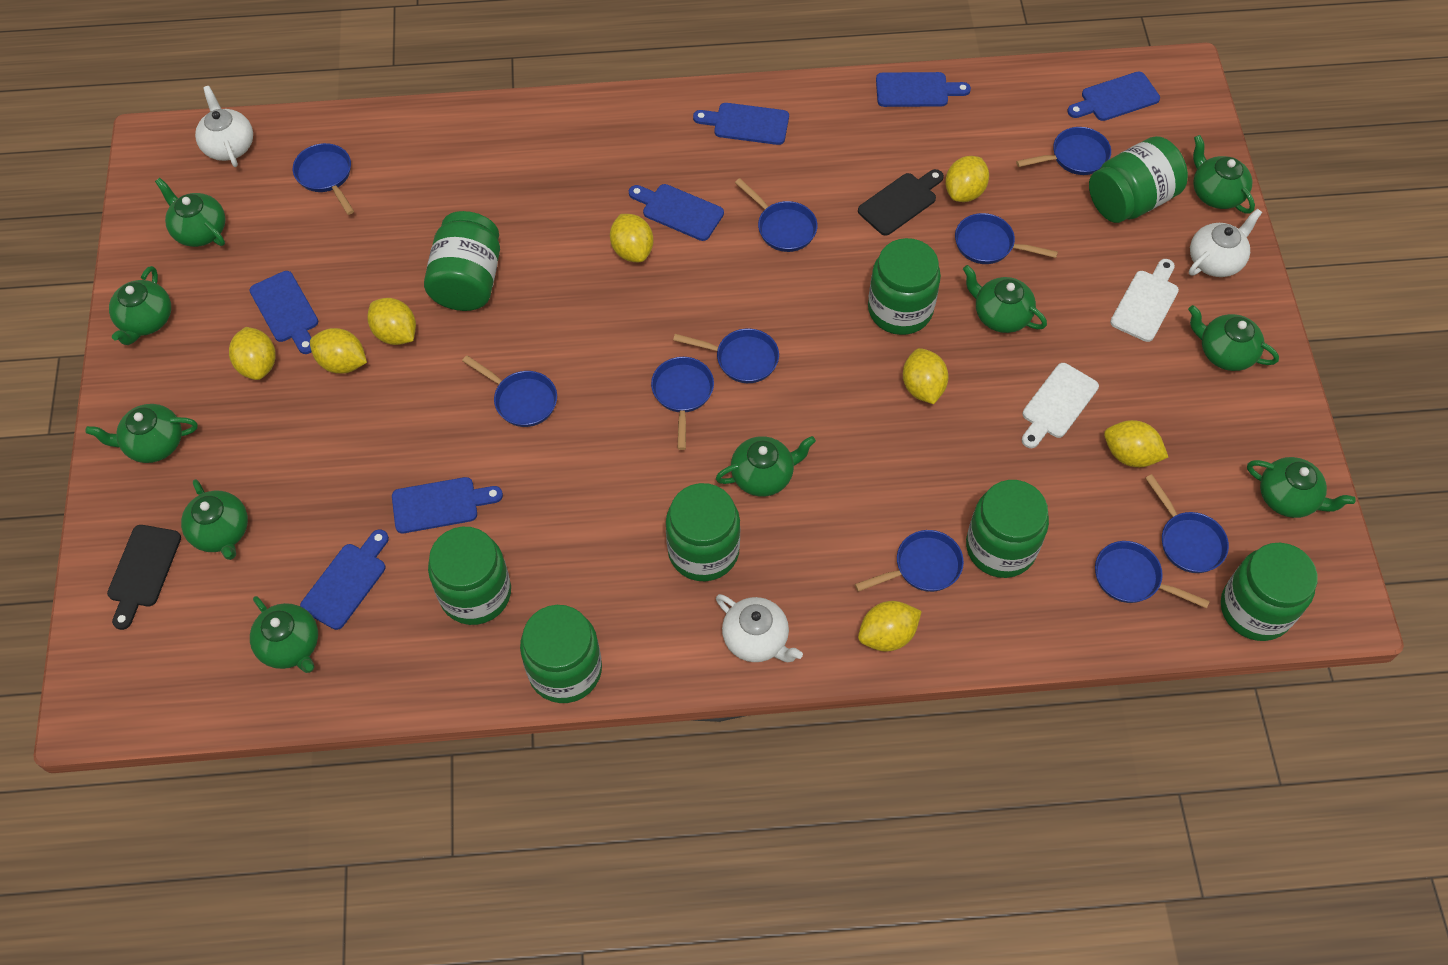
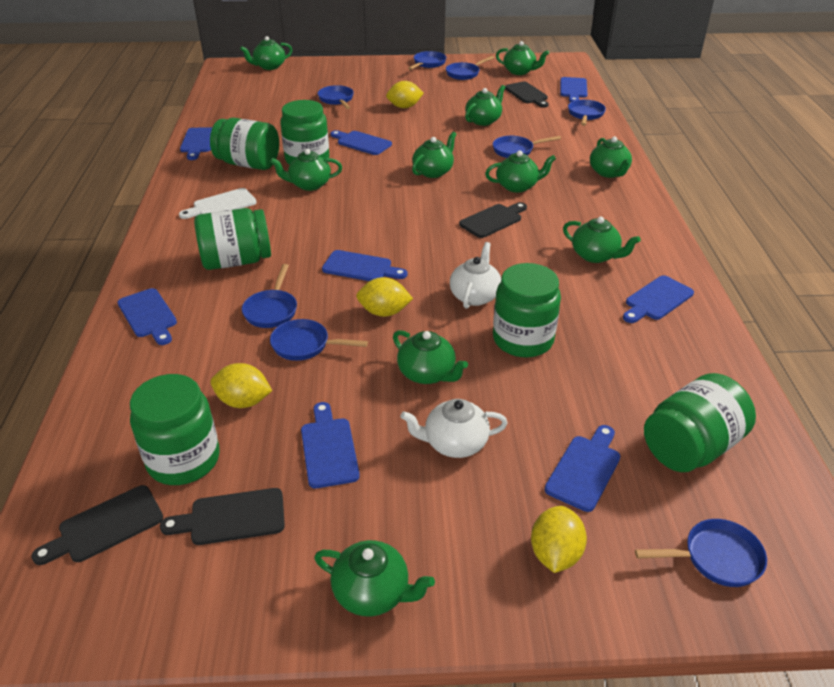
black cutting board: [107,525,181,630] [858,169,944,236] = 2 -> [31,485,163,565] [160,488,285,545] [459,202,527,238] [505,82,549,108] = 4
blue cutting board: [250,271,318,354] [300,529,389,630] [392,477,503,533] [629,184,724,241] [693,103,789,145] [876,72,971,107] [1067,71,1160,121] = 7 -> [118,288,177,345] [180,127,213,160] [301,402,360,489] [322,250,408,281] [330,130,392,155] [545,425,620,512] [560,77,587,103] [623,275,694,323] = 8
blue pan: [293,143,354,215] [462,355,557,427] [651,357,714,450] [673,328,779,383] [735,178,817,252] [855,530,964,592] [955,213,1058,264] [1016,127,1111,175] [1095,541,1210,608] [1145,474,1229,573] = 10 -> [242,264,297,328] [270,319,368,361] [318,85,354,109] [408,51,446,70] [446,56,494,80] [493,136,561,158] [568,100,606,126] [635,519,767,587] = 8
green jar: [424,211,500,311] [428,527,511,625] [520,605,602,703] [666,483,740,581] [868,238,941,335] [966,480,1049,578] [1089,136,1188,223] [1221,543,1318,641] = 8 -> [130,374,220,485] [194,208,271,270] [210,118,279,170] [280,100,329,165] [493,263,561,357] [644,373,756,472] = 6
white cutting board: [1022,363,1099,448] [1110,259,1179,342] = 2 -> [179,188,257,219] = 1
white teapot: [195,86,253,167] [716,594,803,663] [1189,209,1262,277] = 3 -> [400,399,508,458] [450,242,501,309] = 2
yellow lemon: [229,327,276,380] [310,328,367,374] [368,298,416,345] [610,214,653,262] [858,601,922,652] [903,348,948,404] [945,156,989,202] [1104,420,1168,467] = 8 -> [210,363,272,408] [356,277,413,317] [386,81,424,108] [531,506,587,573] = 4

